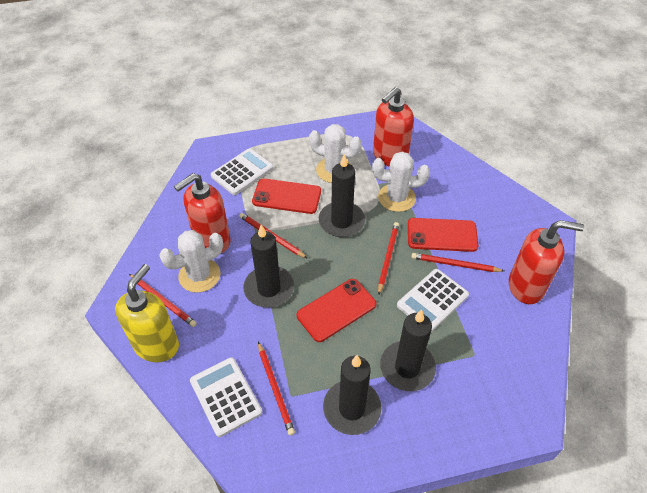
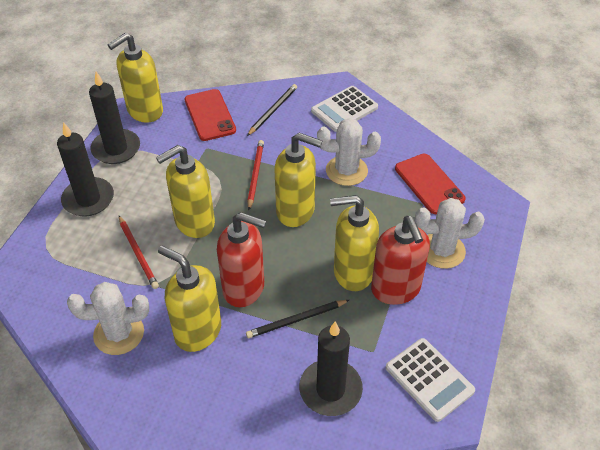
black candle: [243,225,294,308] [319,154,365,237] [323,355,381,435] [380,309,436,391] = 4 -> [57,122,114,216] [89,72,140,164] [299,321,363,416] = 3
black pencil: none = 0 -> [246,300,349,338] [247,84,297,136] = 2
red pencil: [129,274,197,327] [239,213,308,259] [258,342,295,436] [378,222,399,295] [412,253,504,272] = 5 -> [119,216,159,289] [247,140,264,210] = 2
red phone: [252,179,321,214] [297,279,376,342] [408,218,478,252] = 3 -> [184,89,236,141] [395,154,466,214] = 2
red soap dispenser: [174,173,231,253] [373,87,414,167] [509,220,584,304] = 3 -> [217,212,266,307] [371,216,430,305] = 2
white calculator: [190,357,262,437] [211,148,273,195] [397,269,469,332] = 3 -> [311,86,378,132] [386,338,475,422] = 2
yellow soap dispenser: [115,264,179,362] = 1 -> [108,33,163,123] [156,145,215,238] [158,246,221,352] [275,133,322,227] [330,195,379,291] = 5

